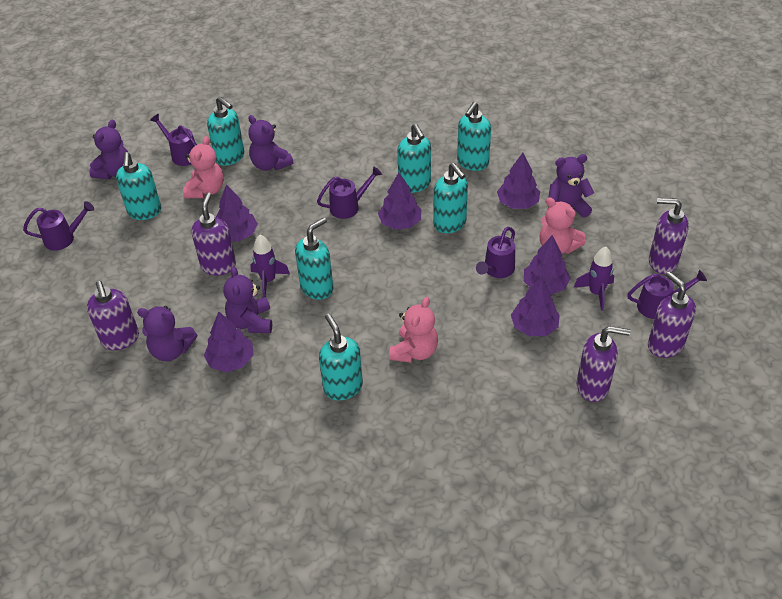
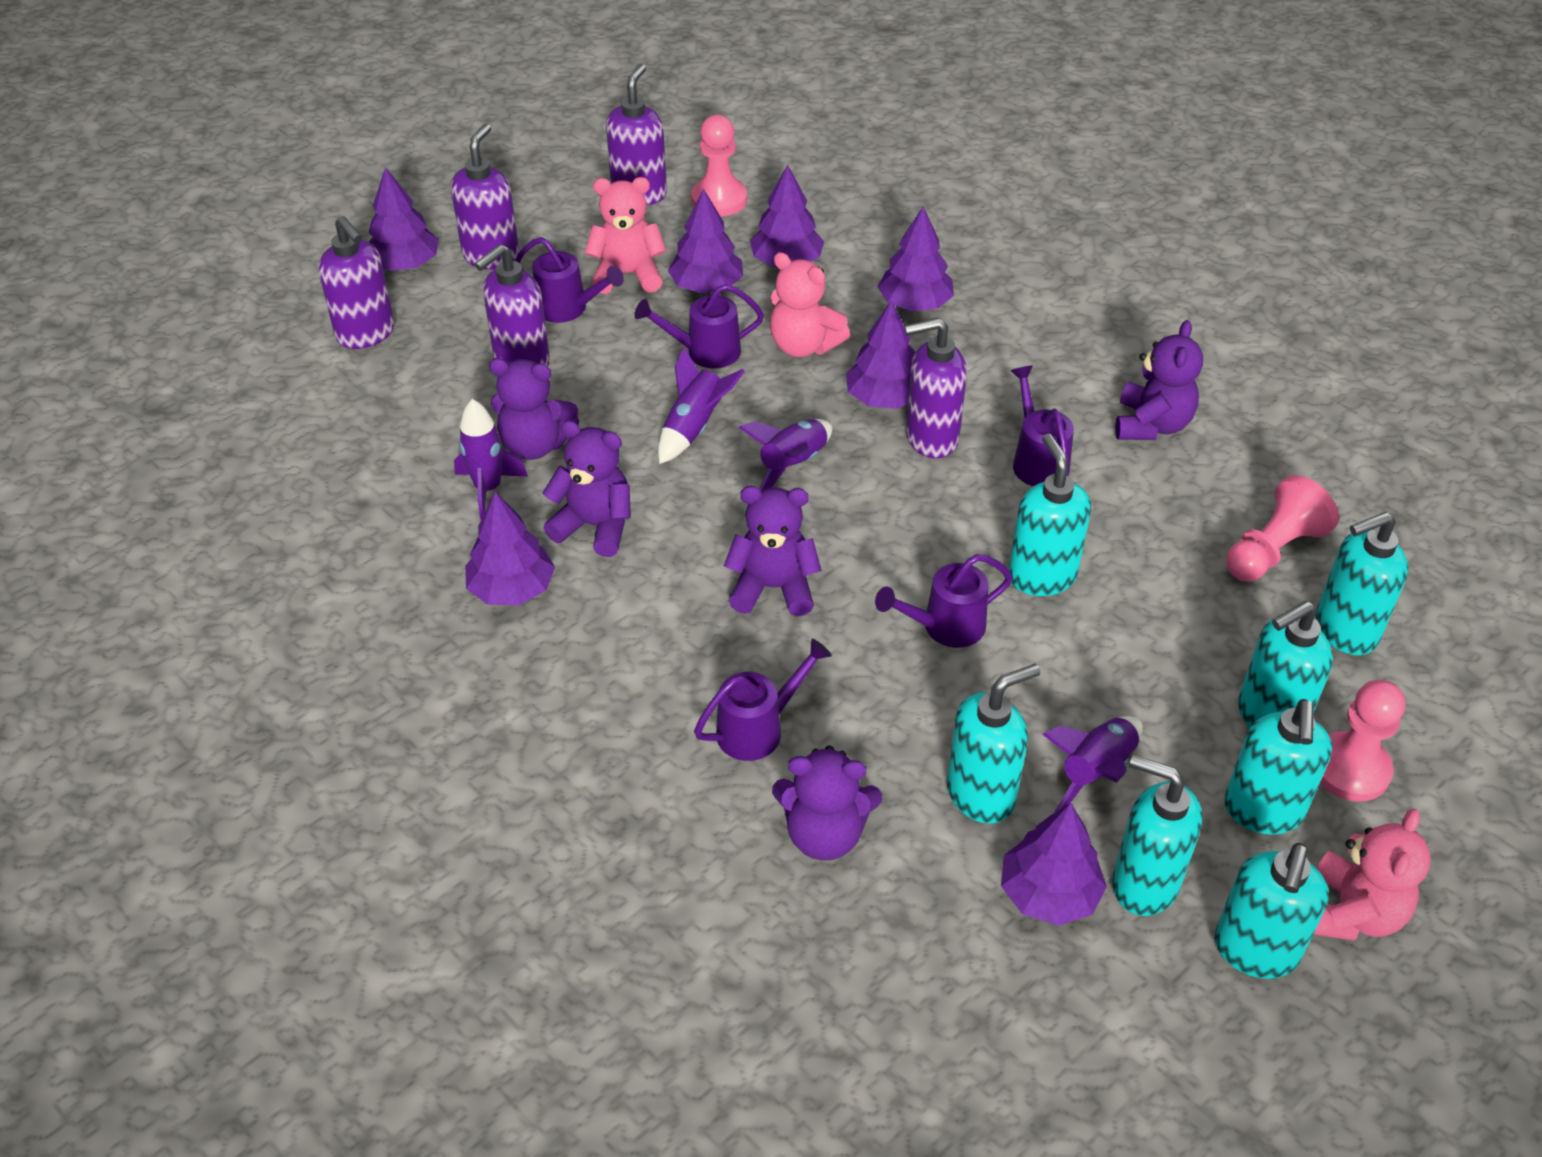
pink pawn: none = 0 -> [691,115,747,216] [1226,475,1339,581] [1320,680,1405,802] = 3
purple rocket: [250,235,290,297] [574,247,614,311] = 2 -> [454,399,528,519] [658,347,745,464] [738,419,832,491] [1042,716,1143,812] = 4
purple tree: [204,312,253,372] [216,184,258,241] [378,173,421,230] [497,153,540,209] [511,277,560,336] [524,235,571,294] = 6 -> [369,167,439,271] [465,492,555,605] [668,188,743,293] [750,165,824,267] [846,300,915,409] [878,207,954,312] [1001,803,1107,926] = 7

